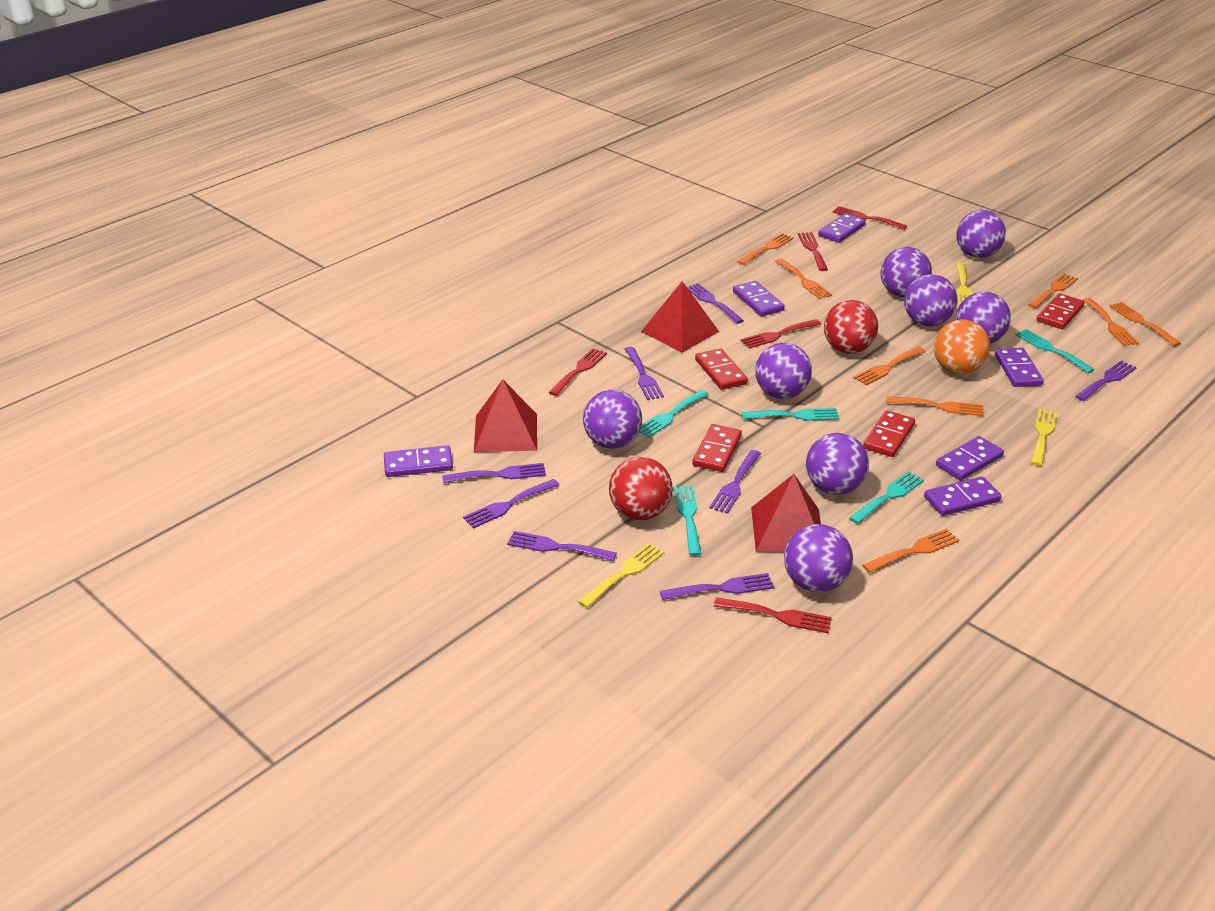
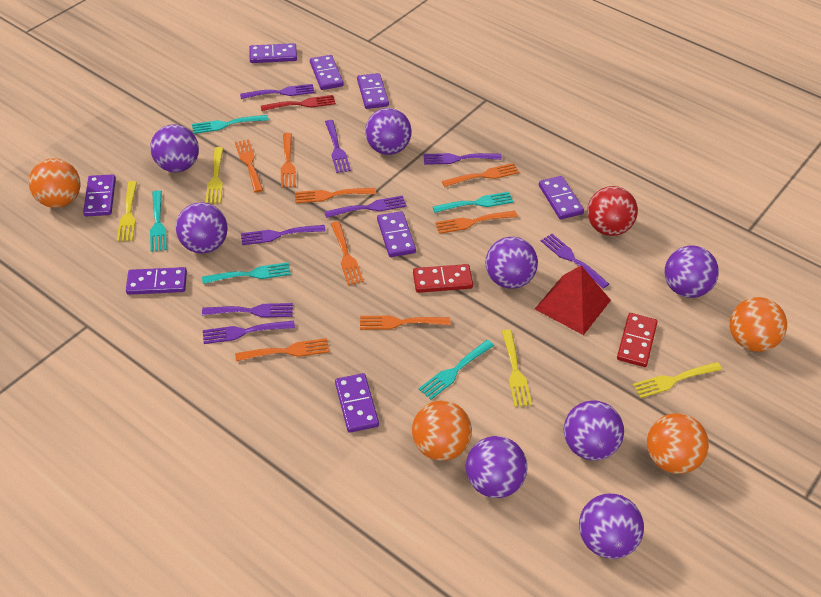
orange ball: [934,319,990,374] = 1 -> [29,158,81,208] [412,401,472,461] [647,413,709,474] [730,297,787,352] = 4
purple domino: [384,445,453,477] [733,281,785,316] [818,213,866,243] [924,477,1002,516] [936,436,1004,480] [995,348,1044,387] = 6 -> [83,174,116,216] [126,267,187,295] [249,43,297,63] [310,55,344,90] [335,373,379,433] [357,73,389,109] [377,211,416,257] [539,176,584,219] = 8
red ball: [609,457,673,520] [824,300,878,354] = 2 -> [587,186,638,236] = 1
red domino: [692,424,742,472] [695,348,748,390] [863,410,915,457] [1037,293,1084,329] = 4 -> [413,264,473,293] [617,313,658,367] = 2
red fork: [548,348,607,396] [714,597,832,634] [740,319,821,348] [798,232,828,271] [832,206,907,230] = 5 -> [261,95,336,111] = 1
red pyramid: [474,380,537,452] [641,281,719,353] [751,474,821,552] = 3 -> [535,266,611,335] = 1
yellow fork: [578,543,664,608] [956,263,973,306] [1031,409,1057,466] = 3 -> [117,181,137,241] [205,147,223,204] [502,330,532,407] [633,362,722,398] = 4

